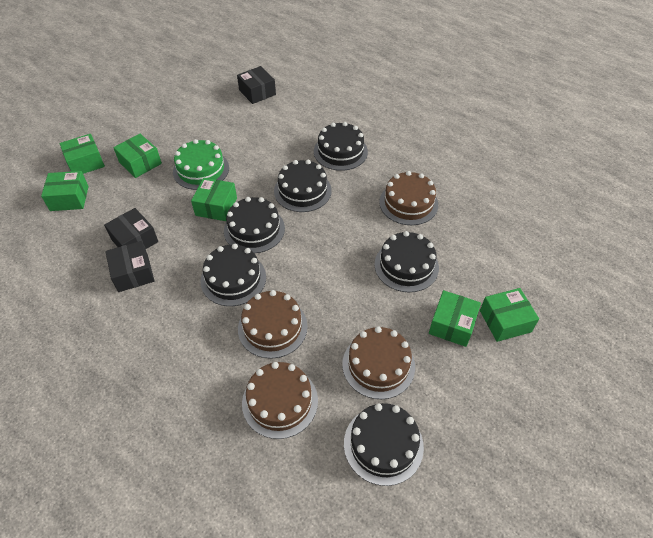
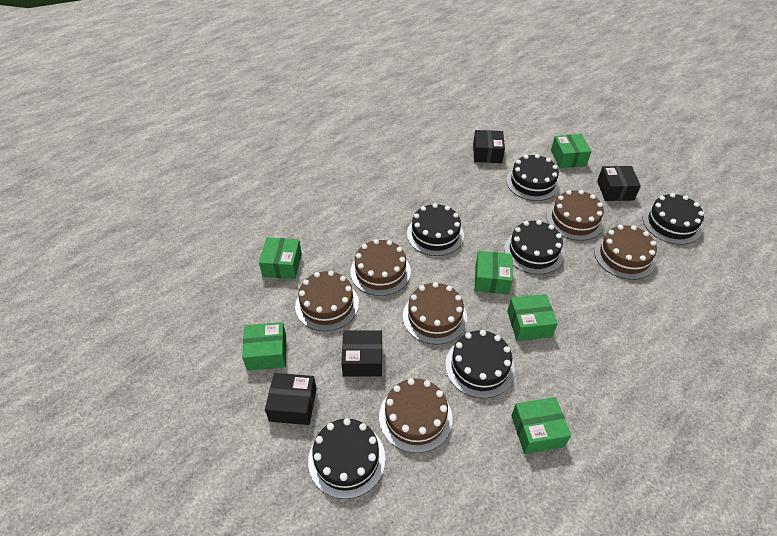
black box: [104,208,158,249] [105,241,154,292] [237,66,276,104] = 3 -> [265,373,317,425] [341,331,382,377] [473,130,505,163] [597,166,641,201] = 4
brown cake: [238,290,308,359] [242,362,318,439] [342,326,415,399] [379,171,438,225] = 4 -> [295,271,359,331] [350,239,411,296] [379,378,453,453] [403,282,467,345] [547,190,604,241] [594,225,657,280] = 6
green cake: [173,139,229,190] = 1 -> none = 0

